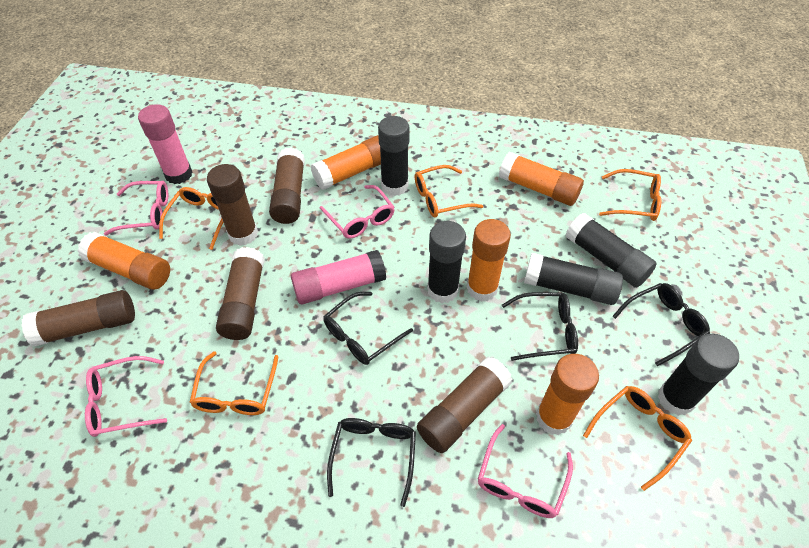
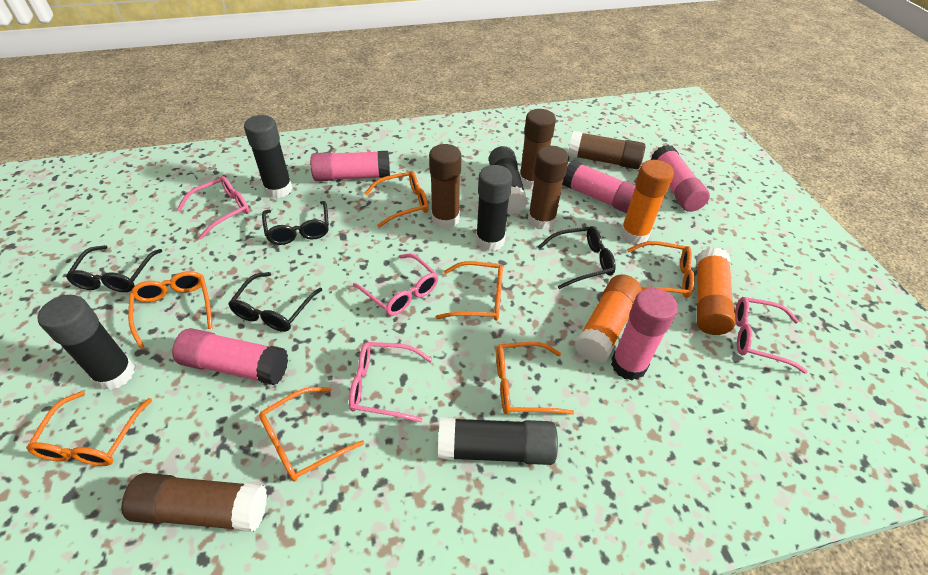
orange glasses: [159,187,223,250] [189,351,278,415] [415,165,483,218] [583,386,692,491] [599,169,661,221] = 5 -> [26,391,152,466] [128,271,213,349] [259,387,364,482] [364,171,428,228] [436,261,503,321] [496,342,574,415] [627,241,695,298] = 7
orange glue stick: [77,232,170,290] [311,135,381,190] [467,219,511,302] [499,152,584,206] [536,354,599,435] = 5 -> [575,274,642,363] [620,160,674,244] [696,247,736,335] = 3
pink glue stick: [138,104,193,184] [291,250,386,304] = 2 -> [172,328,288,385] [310,151,390,181] [562,160,636,213] [611,288,678,381] [651,145,710,212] = 5

